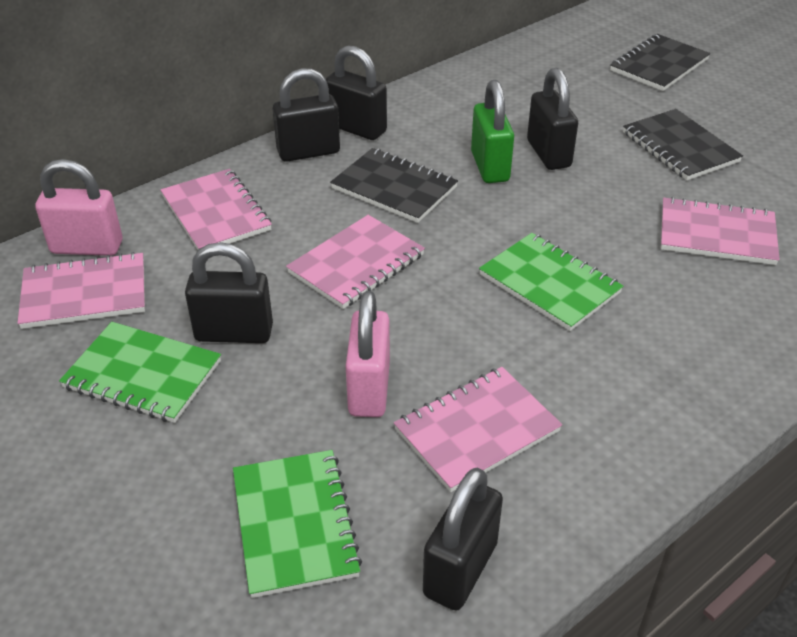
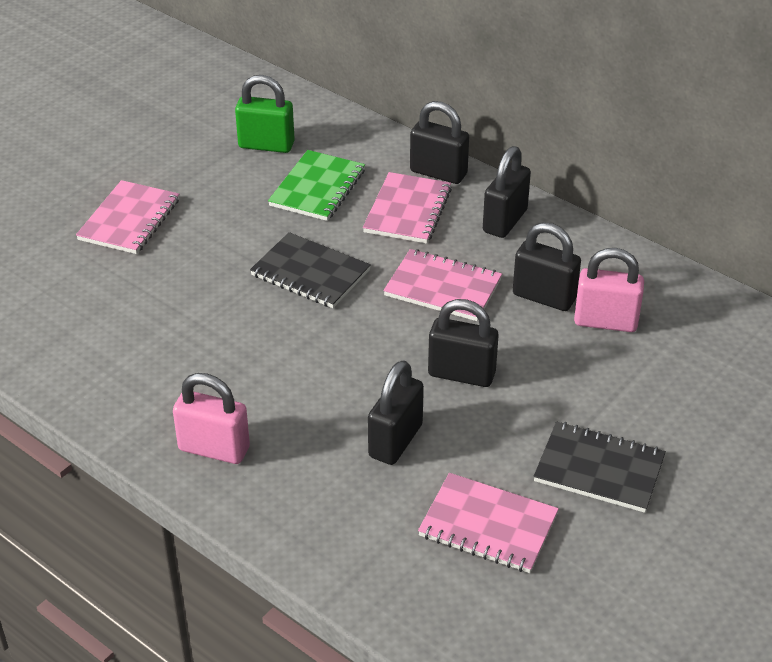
black notebook: [330,148,458,223] [610,34,710,91] [623,109,743,180] = 3 -> [250,232,371,308] [534,421,666,513] = 2
green notebook: [59,322,221,423] [233,450,362,598] [479,233,623,331] = 3 -> [268,150,365,221] = 1
pink notebook: [18,252,145,329] [161,169,272,250] [286,215,425,309] [394,367,562,492] [661,197,780,265] = 5 -> [76,180,179,254] [363,172,452,244] [383,249,502,321] [418,473,559,573] = 4

